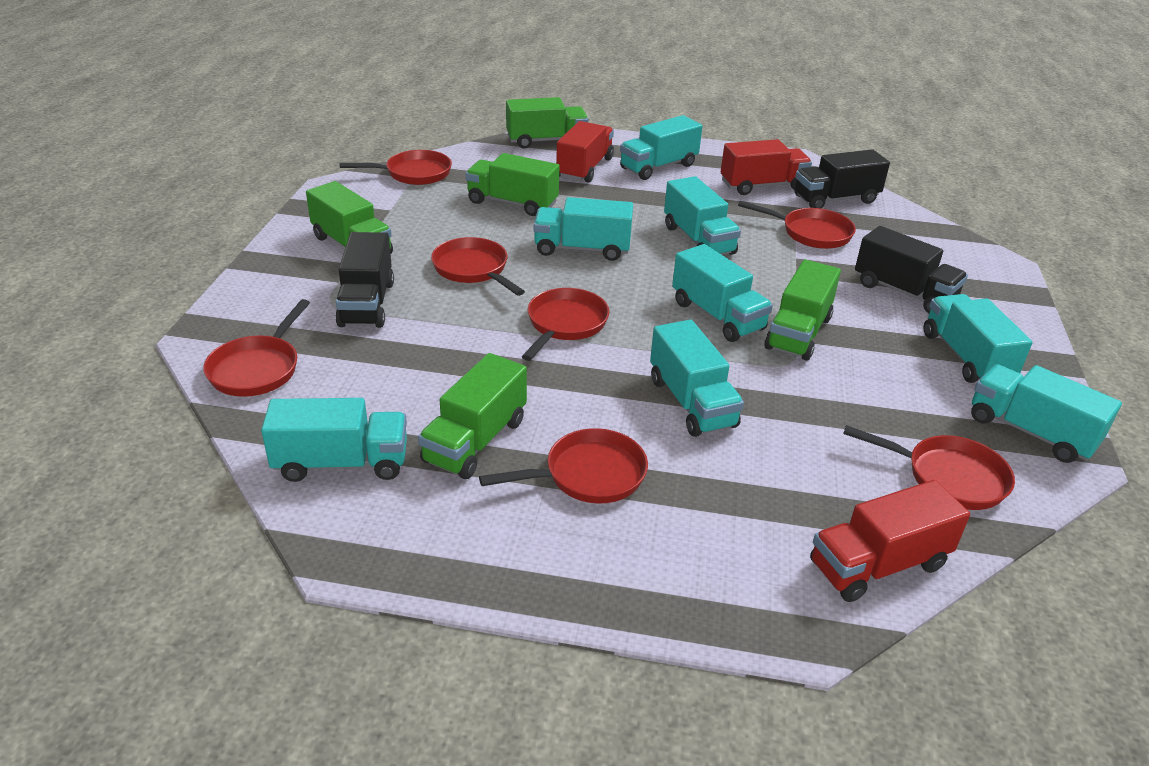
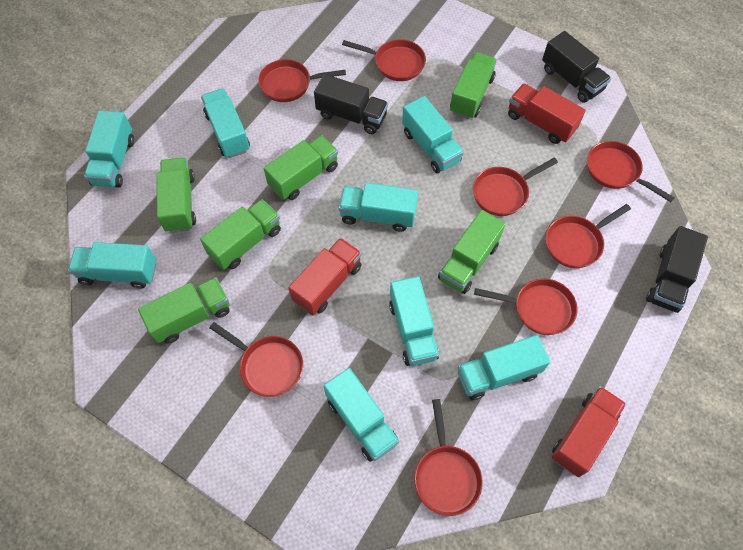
green truck: [306,181,393,254] [418,353,527,479] [466,153,560,216] [506,97,588,149] [764,259,841,361] = 5 -> [138,277,229,344] [157,158,196,233] [200,199,281,270] [264,135,338,200] [438,210,505,294] [450,52,497,119] = 6
red pan: [203,299,310,397] [339,150,452,185] [431,237,525,296] [479,428,648,504] [522,288,609,361] [738,201,856,249] [843,425,1015,510] = 7 -> [209,322,303,397] [258,59,346,102] [342,39,426,81] [414,399,483,516] [473,157,558,216] [474,278,577,335] [546,204,631,268] [587,141,675,202] = 8

